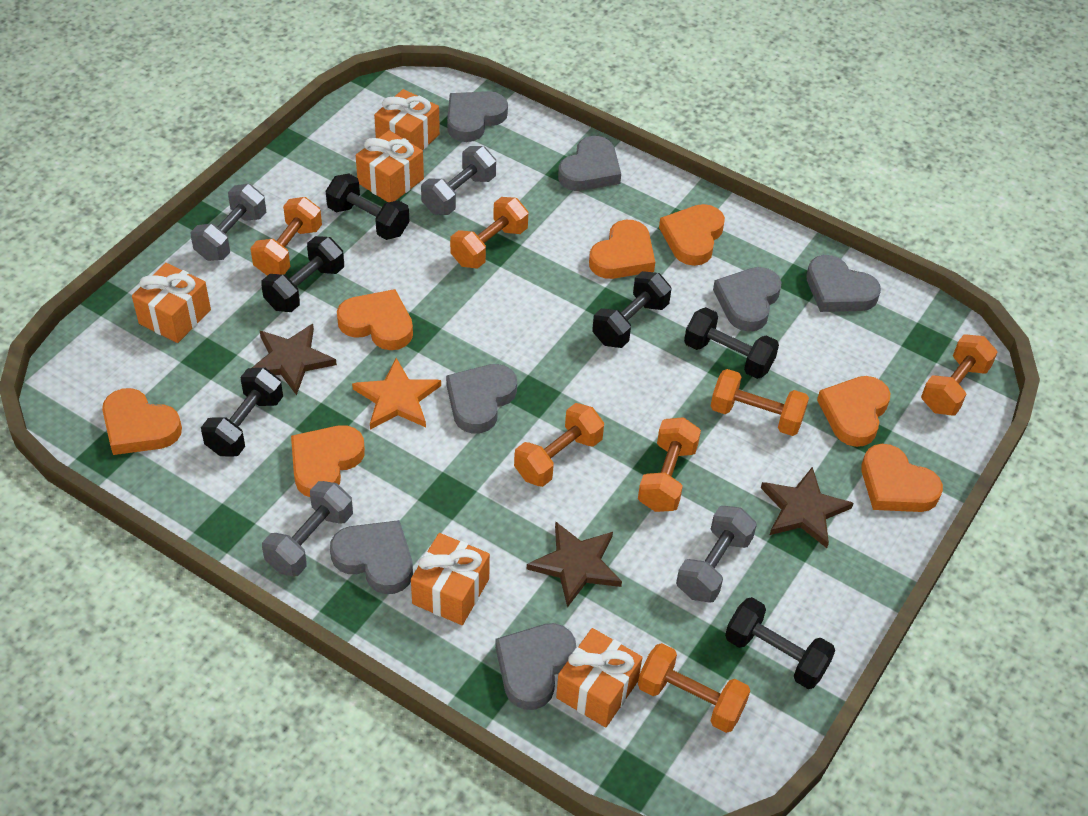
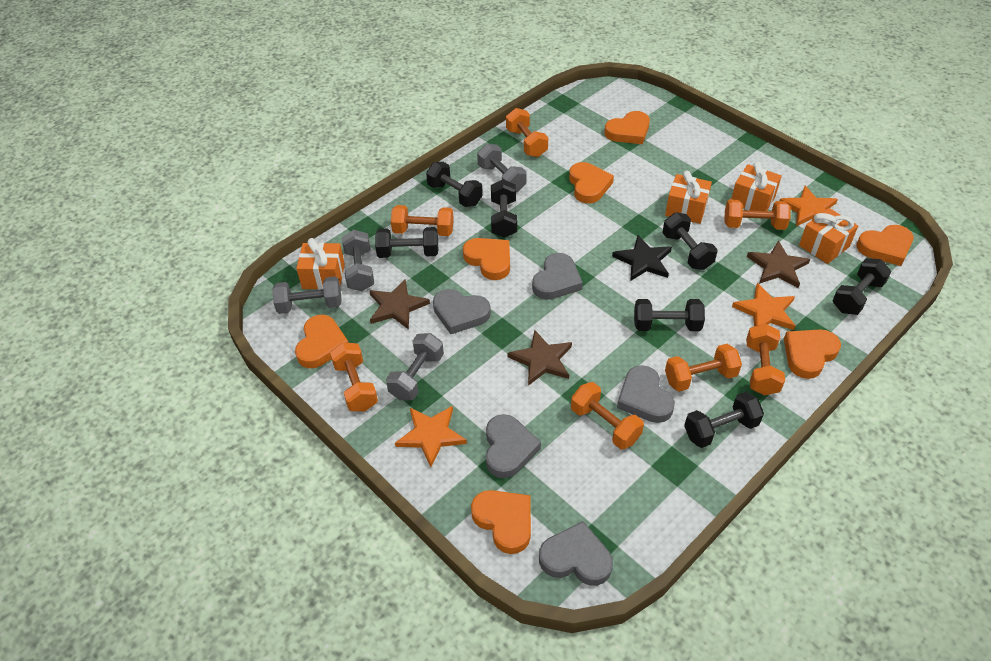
black dumbbell: [201,368,283,457] [261,236,344,312] [326,174,409,240] [592,271,671,348] [684,307,779,379] [725,597,835,689] = 6 -> [375,227,438,258] [426,162,483,207] [491,179,517,238] [634,299,705,331] [662,212,718,270] [684,392,764,448] [832,258,892,315] = 7
black star: none = 0 -> [612,235,672,281] = 1
grey heart: [330,520,413,594] [446,364,517,434] [447,91,508,142] [495,623,576,710] [558,136,621,191] [713,267,782,332] [806,255,881,312] = 7 -> [433,289,491,334] [486,414,541,478] [532,253,583,300] [539,521,613,586] [617,365,675,423] = 5
orange gift: [132,263,211,343] [356,130,424,202] [374,89,440,150] [411,533,490,625] [556,628,643,727] = 5 -> [296,238,345,290] [665,171,712,224] [731,162,782,211] [799,208,858,264] = 4
orange star: [352,358,441,430] = 1 -> [395,406,467,467] [732,283,795,330] [779,186,838,226] = 3

